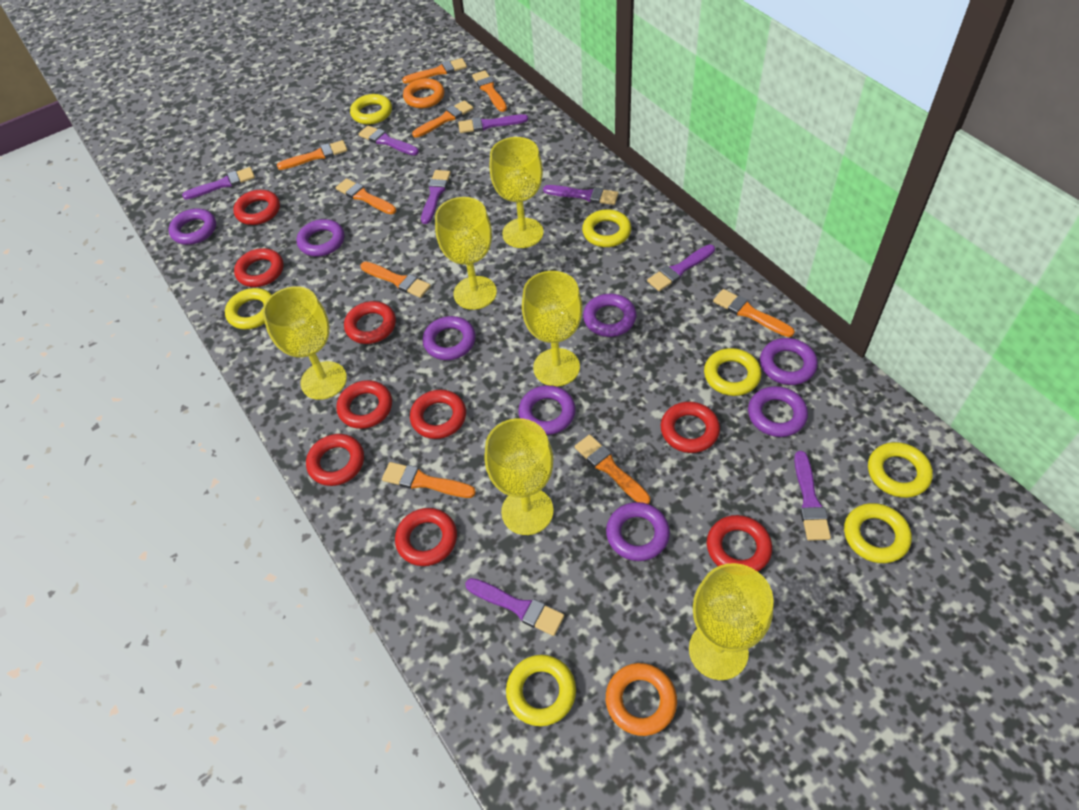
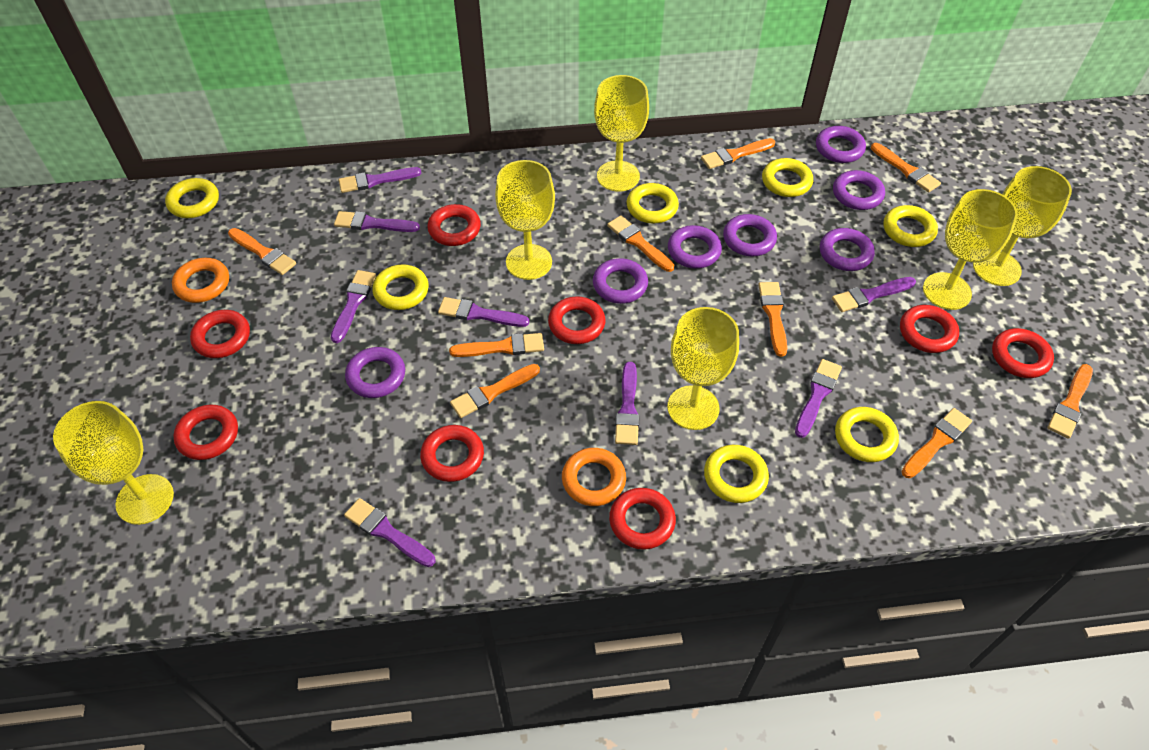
purple ring: [169,208,216,245] [297,219,344,257] [423,316,476,360] [518,385,576,435] [583,294,636,337] [606,502,670,561] [748,386,808,437] [760,338,818,385] = 8 -> [345,347,405,398] [593,258,648,304] [668,225,722,268] [723,214,777,256] [816,126,866,163] [820,228,875,271] [833,170,885,210] = 7
red ring: [233,190,280,225] [234,248,283,287] [306,434,364,486] [336,380,392,429] [344,301,396,344] [395,508,457,566] [410,390,466,439] [661,402,720,453] [707,515,772,571] = 9 -> [173,405,238,460] [190,310,250,358] [420,425,484,482] [427,204,481,246] [548,296,606,344] [609,488,676,550] [900,305,959,353] [992,328,1054,378] = 8

